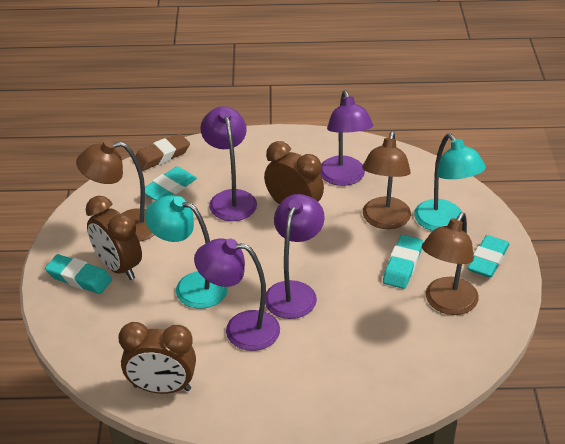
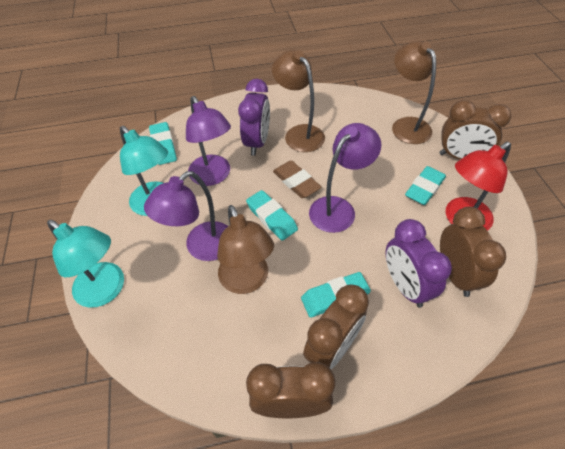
brown clock: [86,196,142,280] [118,322,196,394] [264,141,324,204] = 3 -> [246,362,335,418] [303,284,369,369] [439,100,511,159] [440,207,506,297] = 4
purple clock: none = 0 -> [238,79,270,156] [386,219,452,308] = 2
purple lamp: [194,238,280,351] [200,106,257,221] [265,194,325,319] [320,90,373,186] = 4 -> [144,171,228,261] [186,96,231,186] [309,123,381,233] = 3
red lamp: none = 0 -> [446,142,511,231] = 1

